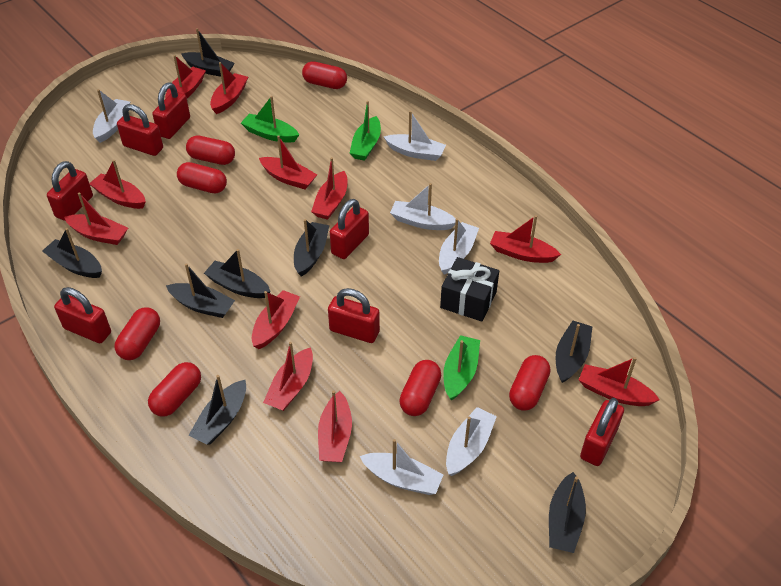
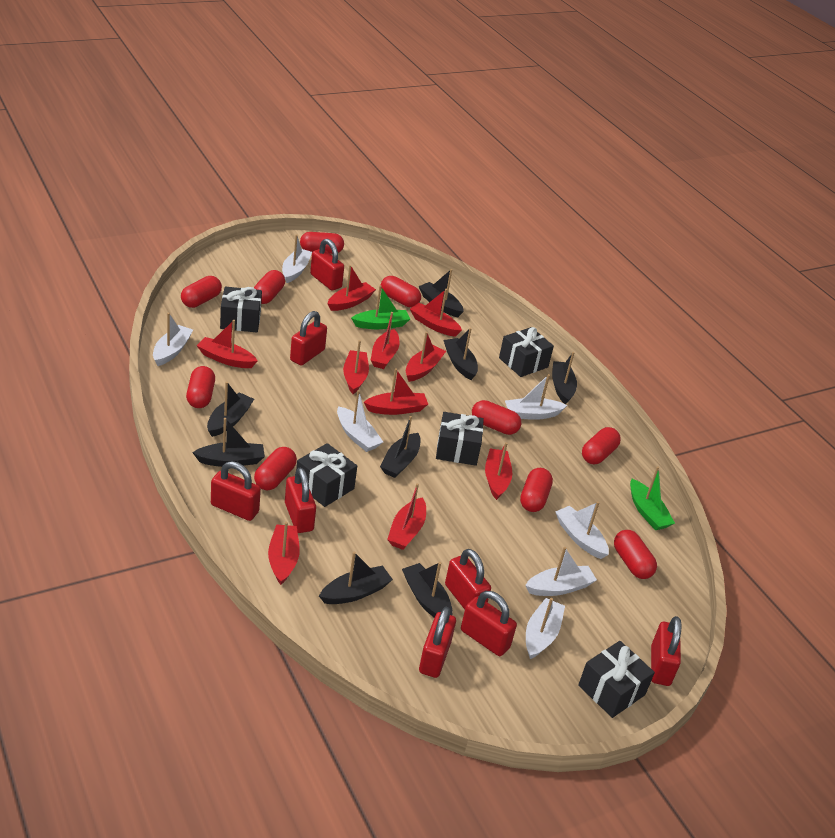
black gift: [440,257,499,322] = 1 -> [220,287,262,333] [296,443,357,507] [436,412,484,466] [499,327,554,377] [578,641,655,718] = 5
green boat: [241,96,299,143] [350,101,381,161] [443,335,480,401] = 3 -> [351,285,410,329] [630,466,675,530] = 2
red boat: [64,192,128,245] [89,160,146,209] [165,55,206,99] [210,62,248,114] [252,290,300,349] [259,135,317,189] [263,342,313,411] [311,157,347,220] [318,390,352,462] [490,215,561,263] [579,357,660,406] = 11 -> [197,320,258,368] [268,522,300,585] [328,265,376,311] [343,340,369,394] [363,368,428,415] [371,312,399,369] [387,483,426,550] [406,332,446,382] [410,289,462,337] [485,442,512,500] = 10
red capsule: [115,307,160,360] [148,362,201,417] [177,162,227,194] [186,135,235,165] [302,61,347,89] [399,360,441,416] [509,355,550,411] = 7 -> [181,276,222,308] [186,366,215,408] [254,270,285,304] [254,447,297,490] [300,232,344,254] [381,276,421,307] [472,400,521,435] [520,468,553,512] [582,427,621,464] [614,530,657,579] = 10
red padlock: [47,161,93,221] [54,287,111,343] [117,104,163,156] [152,82,190,139] [328,288,380,343] [330,199,369,259] [580,398,624,466] = 7 -> [211,461,261,521] [285,468,316,533] [290,311,327,366] [310,239,344,290] [419,607,456,678] [445,549,491,609] [461,591,517,656] [651,616,681,686] = 8
white boat: [93,89,130,143] [360,439,444,495] [384,111,446,161] [390,183,456,230] [439,218,479,275] [446,407,497,476] = 6 -> [153,313,193,366] [282,234,312,283] [337,390,383,452] [505,374,567,420] [525,547,597,596] [526,598,565,659] [555,501,609,559] = 7

